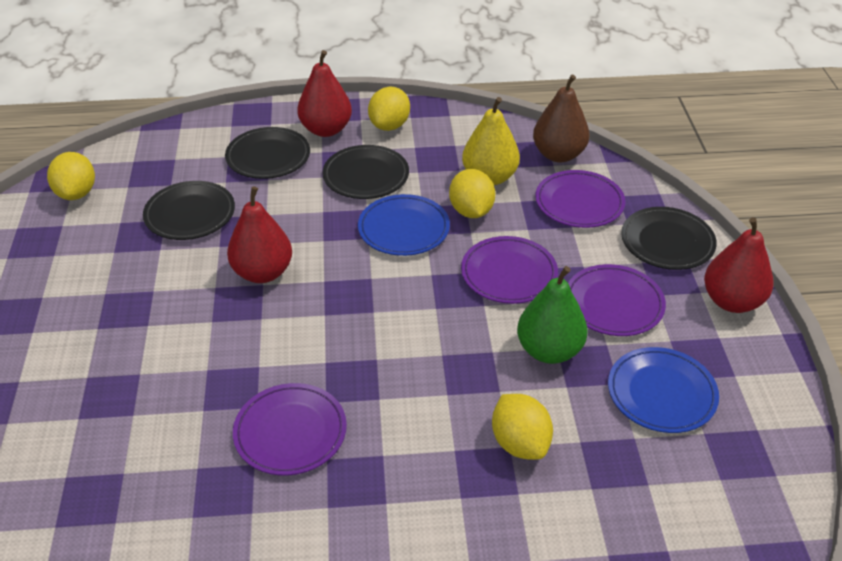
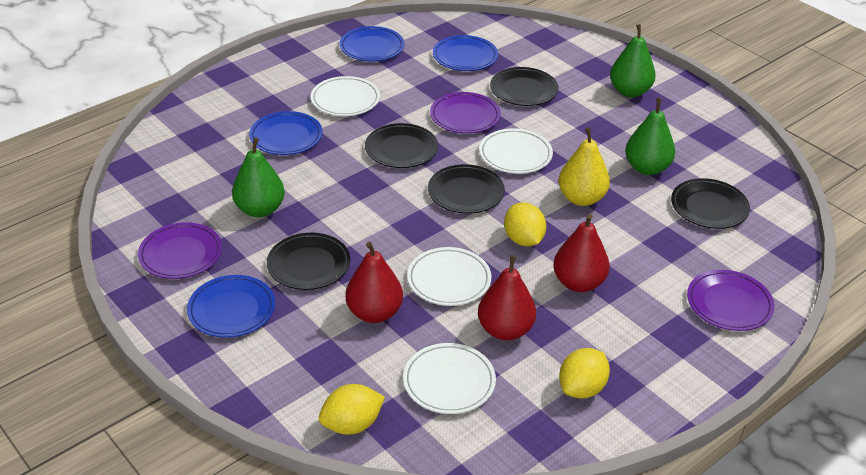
black plate: [143,181,235,240] [225,127,310,179] [322,145,409,199] [621,207,717,270] = 4 -> [267,233,350,290] [365,123,438,168] [428,164,505,214] [490,67,558,106] [671,178,750,229] = 5
blue plate: [358,194,450,256] [608,347,719,433] = 2 -> [187,275,275,338] [249,111,322,155] [340,26,405,61] [433,35,498,71] = 4
brown pear: [533,75,589,162] = 1 -> none = 0
green pear: [517,266,588,364] = 1 -> [232,137,285,217] [610,24,656,97] [625,98,675,175] = 3
purple plate: [233,383,347,475] [461,236,558,304] [535,170,626,228] [568,264,666,336] = 4 -> [138,222,222,279] [430,92,501,133] [687,270,774,331] = 3
white plate: none = 0 -> [311,76,380,116] [403,343,496,414] [407,247,491,306] [479,128,553,174] = 4
yellow lemon: [47,152,95,200] [368,87,410,131] [449,169,495,218] [492,394,553,460] = 4 -> [319,384,385,435] [504,202,546,246] [559,348,610,399] = 3

